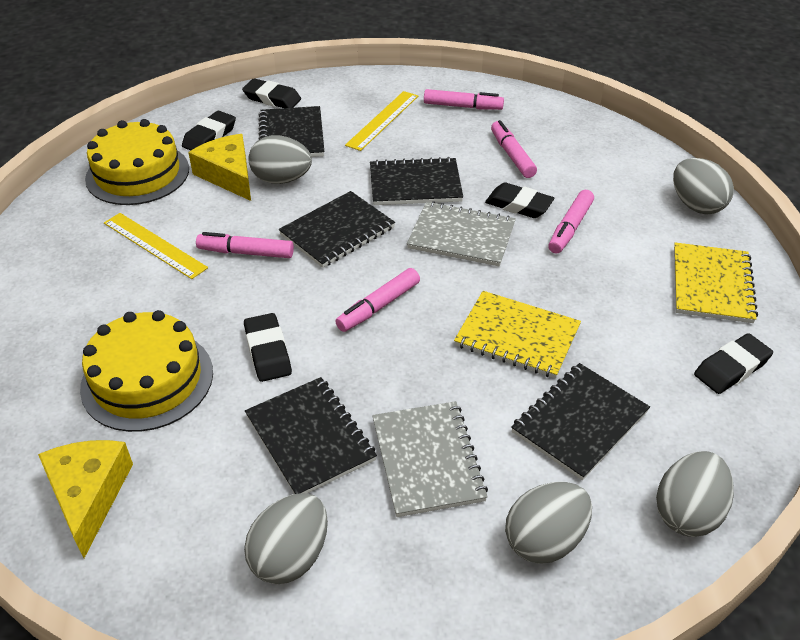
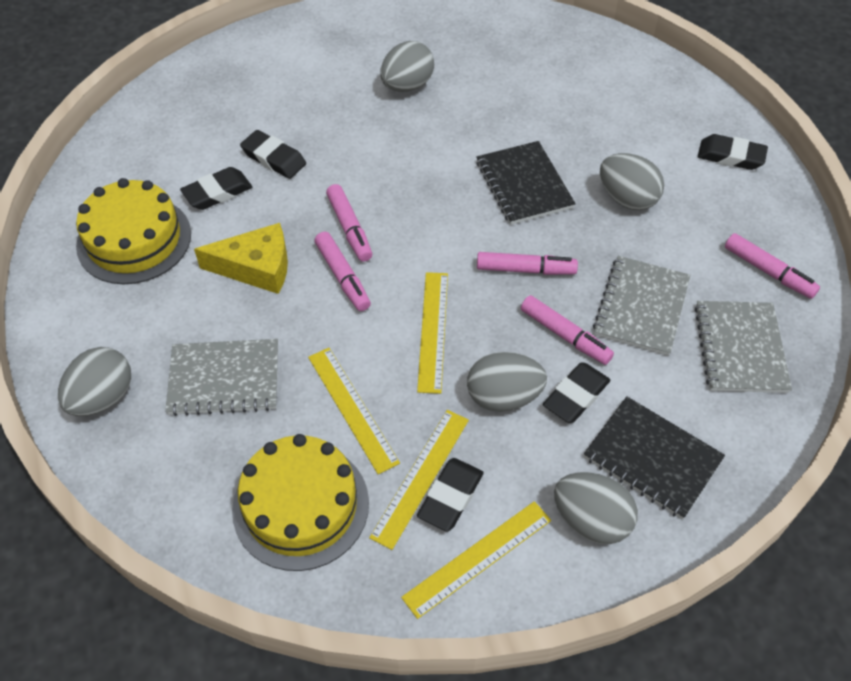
black notebook: [245,377,377,494] [258,106,324,157] [279,191,395,268] [370,157,463,205] [511,363,650,480] = 5 -> [476,141,576,225] [584,397,725,519] = 2
grey notebook: [372,401,488,517] [407,201,516,267] = 2 -> [165,339,278,416] [593,256,691,356] [695,301,792,393] = 3
yellow cheese: [38,440,133,558] [188,134,251,201] = 2 -> [194,223,288,294] = 1
yellow notebook: [454,291,581,378] [674,243,758,323] = 2 -> none = 0
yellow ruler: [104,213,208,279] [345,91,418,151] = 2 -> [308,348,400,474] [369,410,469,550] [401,501,551,619] [417,272,448,394] = 4

